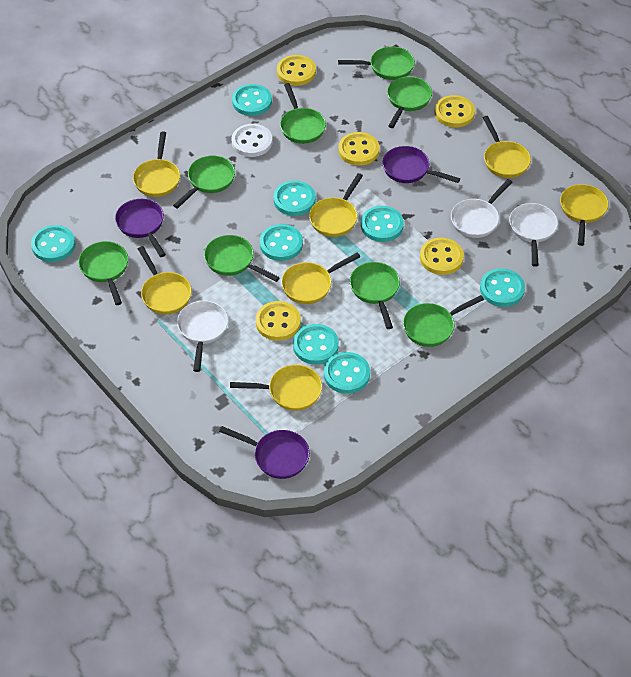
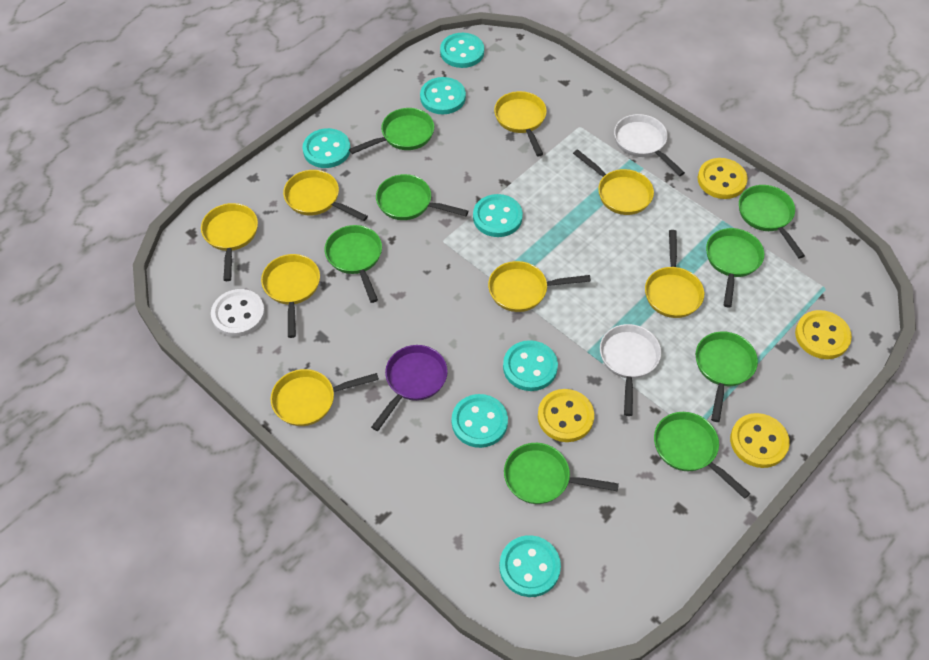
purple pan: [115,199,166,257] [219,426,310,479] [382,146,460,183] = 3 -> [371,345,448,431] = 1
turquoise button: [31,225,76,262] [232,84,272,116] [260,224,303,261] [273,181,316,216] [293,324,339,364] [324,352,370,394] [361,206,404,242] [480,268,525,307] = 8 -> [303,128,351,168] [420,77,466,114] [440,33,484,68] [452,394,508,448] [473,194,523,237] [499,535,561,597] [503,340,558,391] = 7
white pan: [177,301,228,372] [451,179,512,238] [509,203,558,267] = 3 -> [600,324,661,416] [614,114,685,176] = 2
yellow button: [256,301,301,341] [277,55,316,86] [338,132,379,166] [420,238,464,275] [435,95,475,127] = 5 -> [538,389,594,442] [698,158,748,199] [730,413,790,468] [795,310,852,359] = 4
yellow pan: [133,131,180,197] [138,246,192,314] [230,365,322,411] [281,252,360,304] [309,173,363,237] [483,116,531,178] [560,184,609,246] = 7 -> [201,203,258,281] [261,254,320,338] [271,369,379,426] [283,170,368,221] [488,261,591,312] [494,91,547,156] [573,149,654,215] [645,230,704,318] = 8

